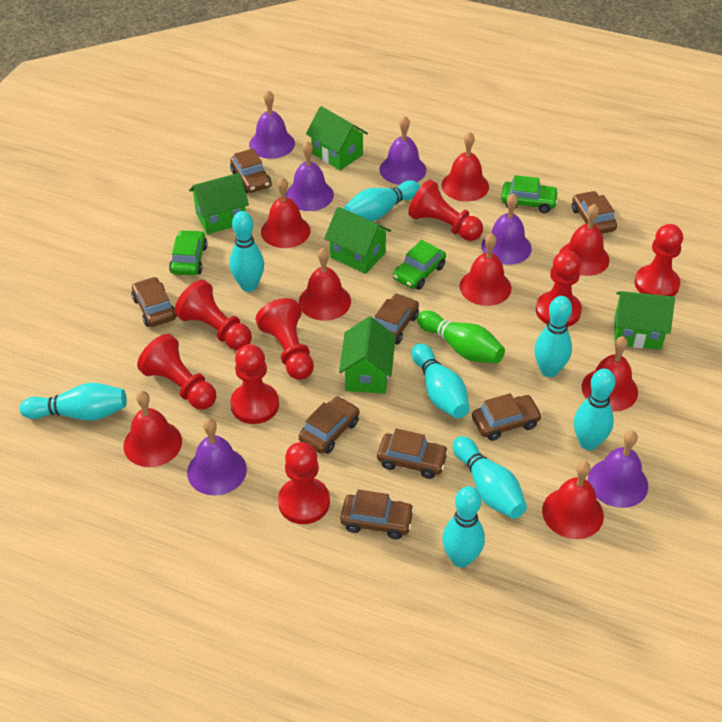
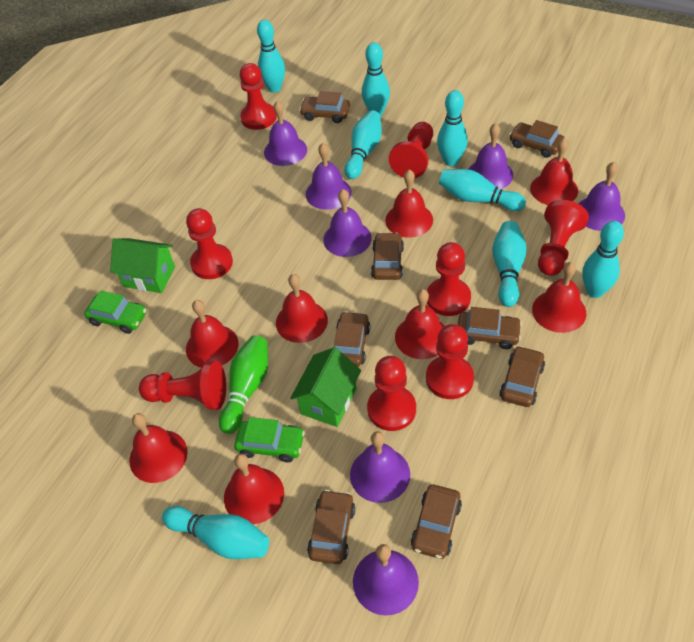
green car: [169,230,208,275] [393,240,446,290] [501,175,559,213] = 3 -> [84,290,147,334] [234,417,305,462] = 2
green house: [189,173,249,234] [306,106,368,170] [324,207,391,274] [339,316,396,394] [614,291,675,350] = 5 -> [110,238,175,293] [290,347,361,427] = 2
purple bell: [187,418,247,496] [249,90,295,159] [286,141,334,211] [379,116,426,185] [481,193,532,265] [588,431,648,508] = 6 -> [264,101,307,166] [306,143,351,210] [323,189,372,257] [350,431,410,503] [353,544,419,616] [469,123,513,189] [578,162,625,231] = 7

